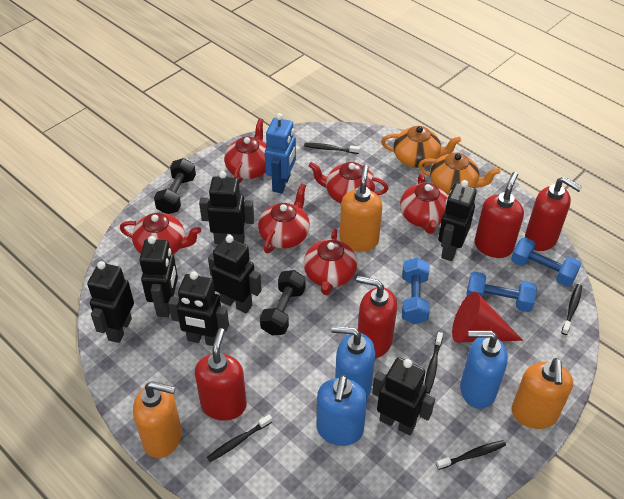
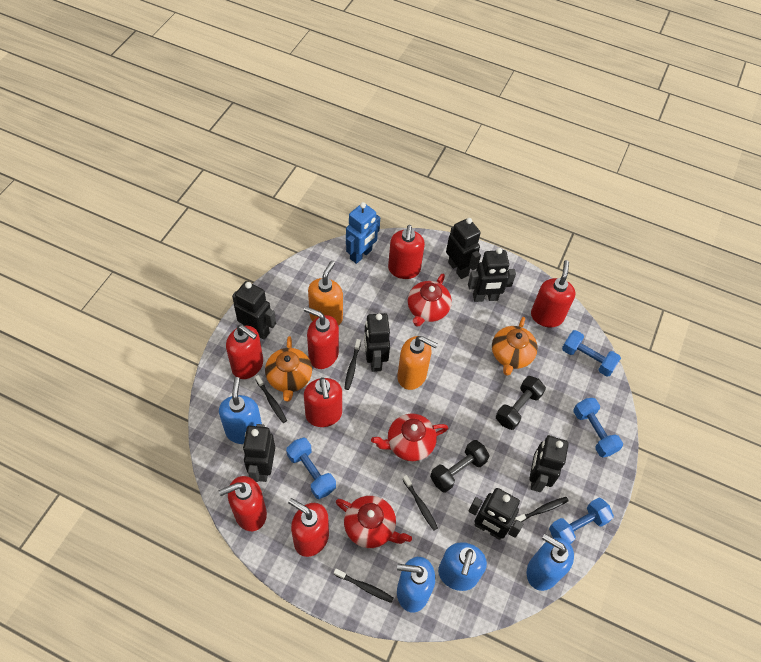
blue dumbbell: [402,257,430,324] [466,272,537,312] [511,237,581,287] = 3 -> [286,437,336,499] [549,498,614,544] [562,330,621,376] [573,398,623,457] = 4
blue soap dispenser: [317,375,367,446] [331,326,375,398] [460,331,508,409] = 3 -> [219,377,262,444] [397,557,435,612] [438,542,487,591] [527,534,574,591] = 4
orange soap dispenser: [133,381,182,458] [340,165,383,252] [512,358,573,429] = 3 -> [308,261,343,326] [397,336,438,390] = 2
red cone: [452,292,523,343] = 1 -> none = 0
red soap dispenser: [195,328,247,421] [356,276,397,358] [474,172,524,258] [525,177,582,251] = 4 -> [219,476,267,531] [226,325,263,379] [288,498,329,557] [304,307,339,369] [304,377,342,427] [388,225,425,279] [531,260,575,327] = 7
red teapot: [120,213,201,254] [224,118,267,183] [258,183,310,253] [304,229,357,295] [309,162,388,204] [400,174,448,234] = 6 -> [336,496,412,548] [371,413,448,461] [407,274,452,327] = 3

